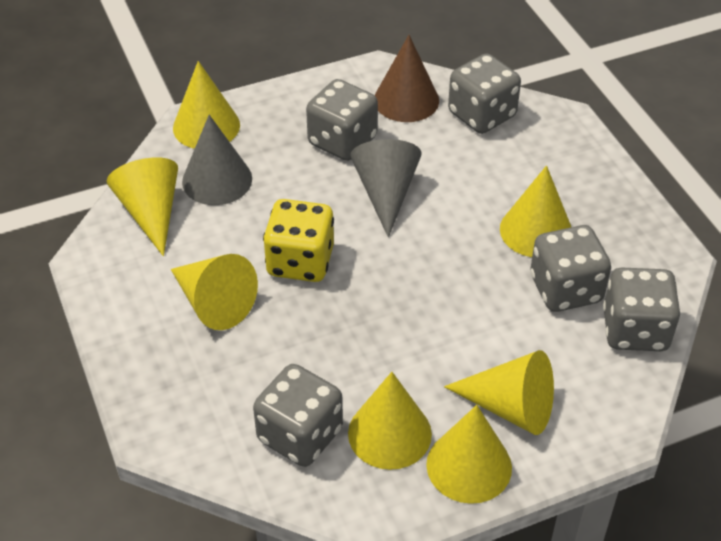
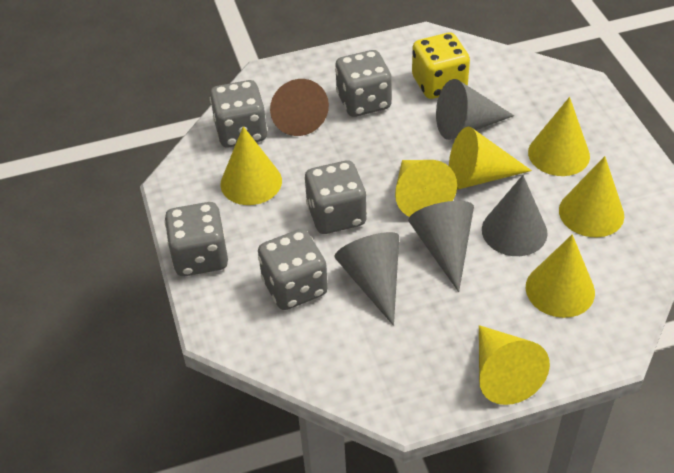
grey cone: [182,115,252,205] [350,139,422,237] = 2 -> [334,232,399,326] [408,201,474,292] [436,79,514,140] [482,175,548,256] = 4

